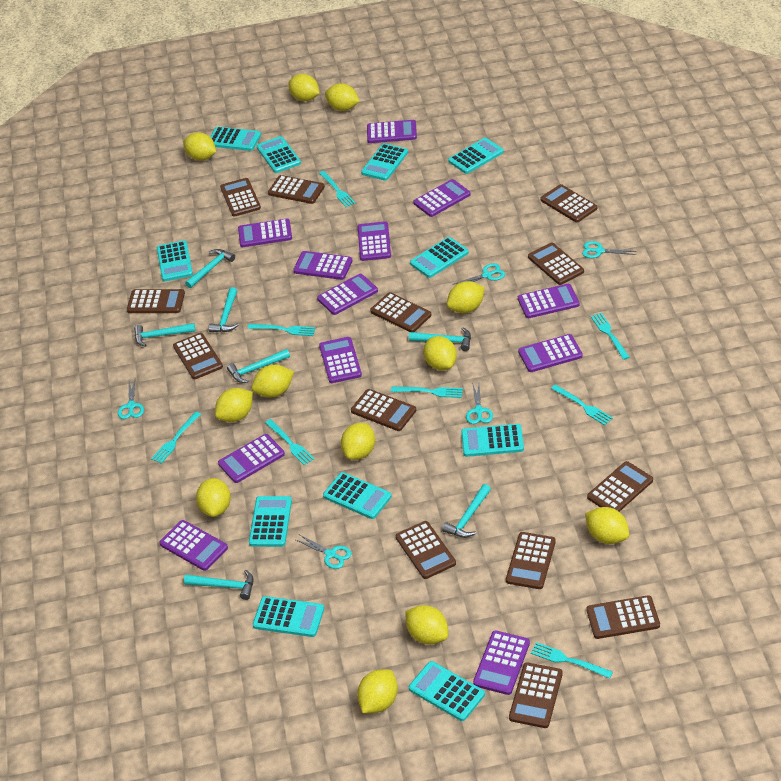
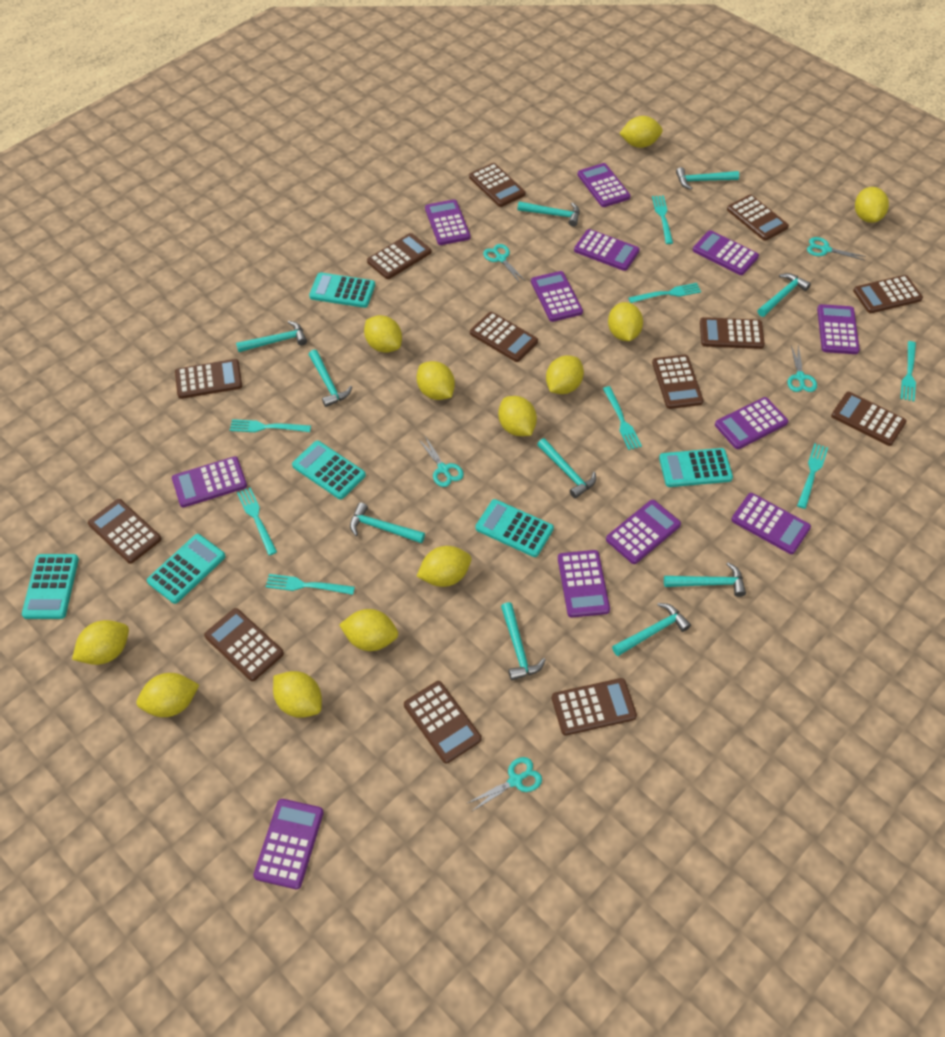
turquoise calculator: [157,240,193,281] [210,127,261,151] [249,496,292,547] [253,596,324,637] [257,136,301,173] [323,472,392,519] [361,143,408,181] [409,661,485,721] [410,237,469,278] [448,138,504,174] [461,424,524,457] = 11 -> [22,554,79,619] [147,534,226,604] [292,441,366,499] [309,272,375,308] [476,499,554,557] [659,448,733,487] = 6
turquoise hammer: [134,323,196,347] [184,570,253,600] [185,249,235,288] [209,287,238,332] [227,349,290,383] [409,327,471,351] [442,484,491,538] = 7 -> [236,321,307,352] [309,350,352,407] [350,502,425,543] [501,602,546,680] [517,201,580,227] [537,438,596,498] [612,603,691,656] [664,562,746,597] [676,167,739,190] [757,273,811,317] = 10

